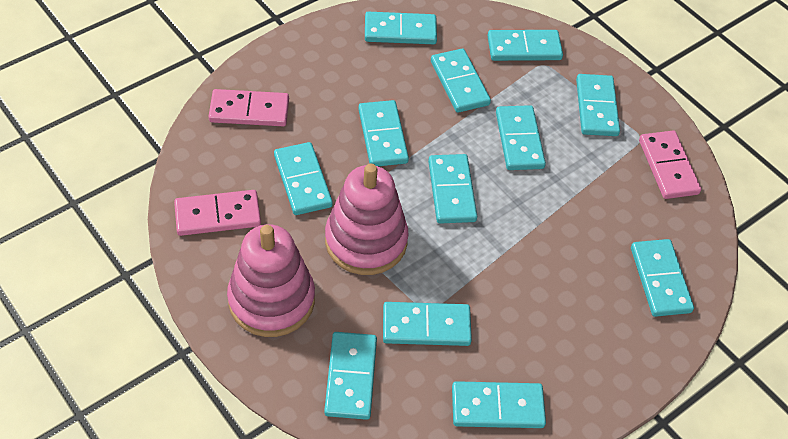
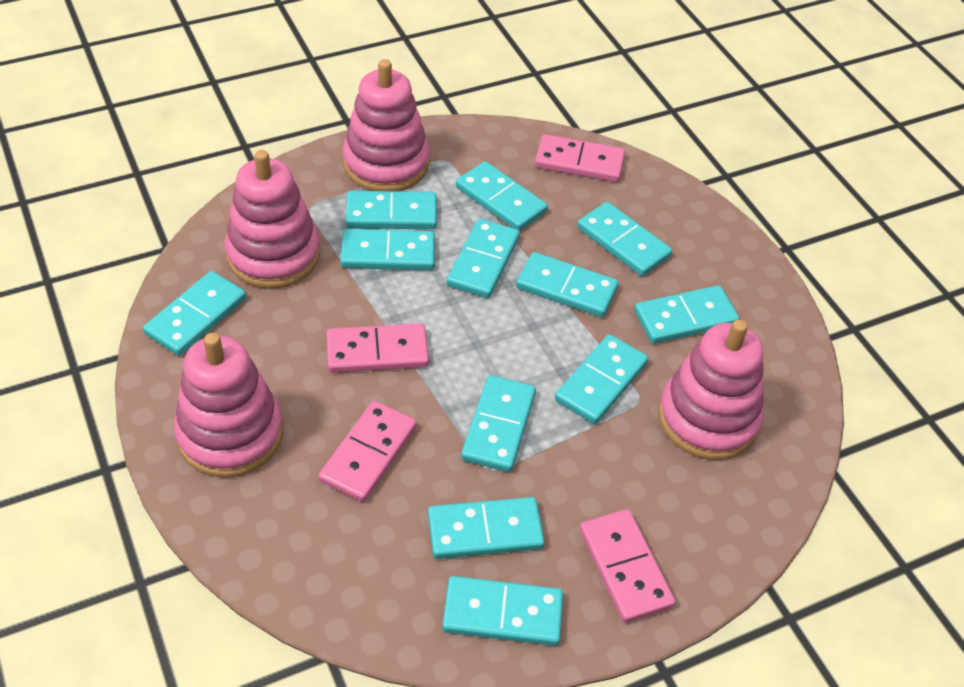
pink domino: [174,190,261,236] [209,89,289,126] [639,131,701,199] = 3 -> [318,401,417,502] [326,324,429,373] [535,134,625,182] [580,509,675,623] = 4
pink stacking toy: [227,224,315,337] [325,164,409,275] = 2 -> [174,333,283,478] [225,150,320,289] [342,59,430,191] [658,319,764,460] = 4

